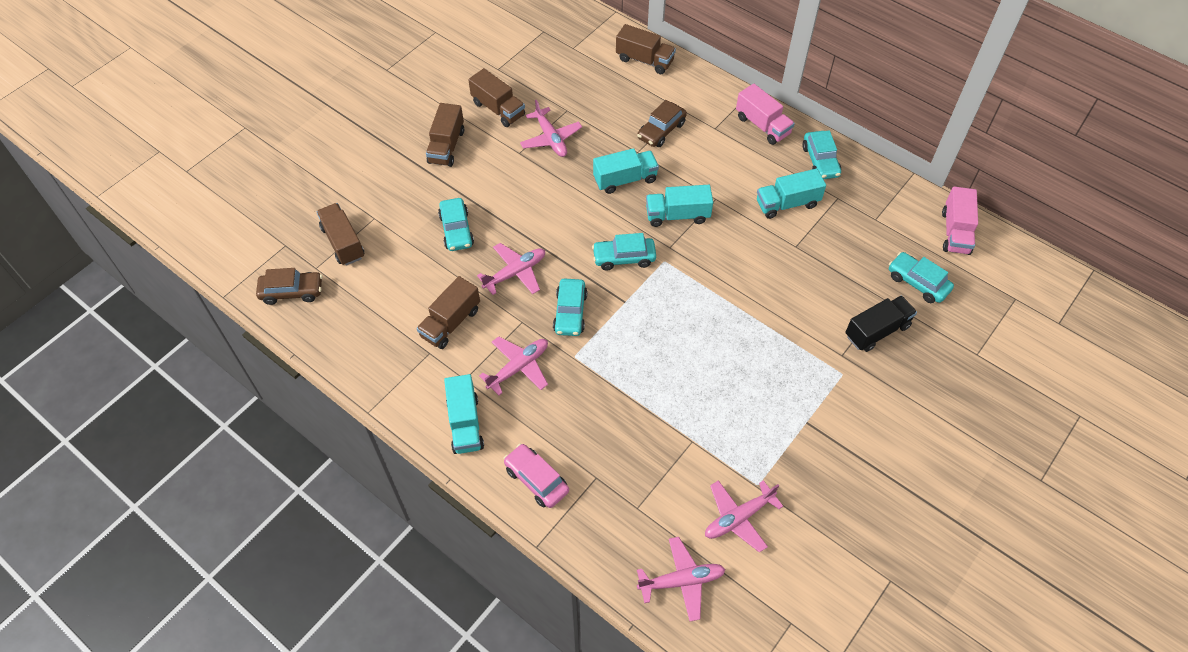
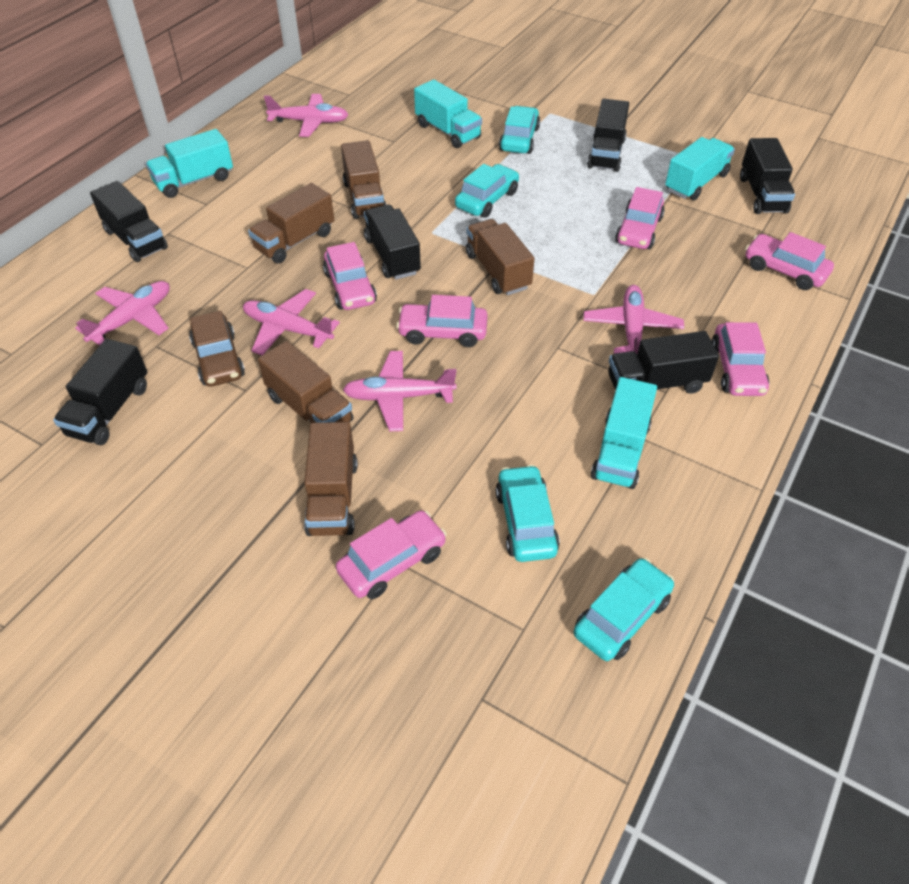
black truck: [846,295,917,352] = 1 -> [53,339,147,445] [90,181,168,262] [364,205,421,280] [587,99,629,172] [608,331,719,394] [740,138,795,214] = 6
brown car: [256,268,322,305] [637,100,687,147] = 2 -> [189,311,245,387] = 1
pink car: [503,444,569,508] = 1 -> [323,242,377,310] [336,510,447,599] [396,295,488,347] [615,187,665,249] [712,322,769,396] [745,232,834,290] = 6
pink truck: [736,84,795,145] [942,187,978,255] = 2 -> none = 0
turquoise car: [438,198,474,251] [553,279,587,336] [592,233,656,271] [802,130,841,179] [889,252,954,303] = 5 -> [455,164,519,218] [496,465,560,562] [499,106,540,154] [574,558,674,661] = 4

